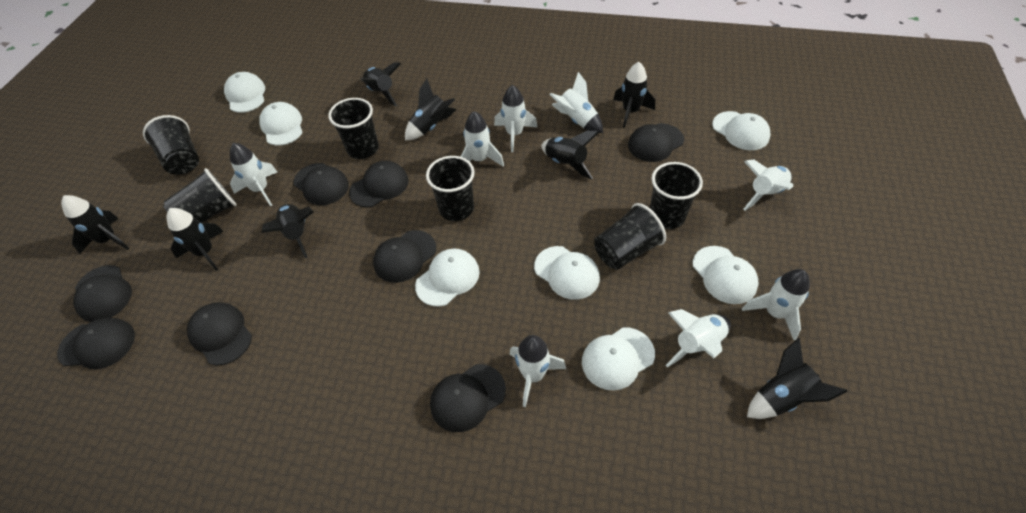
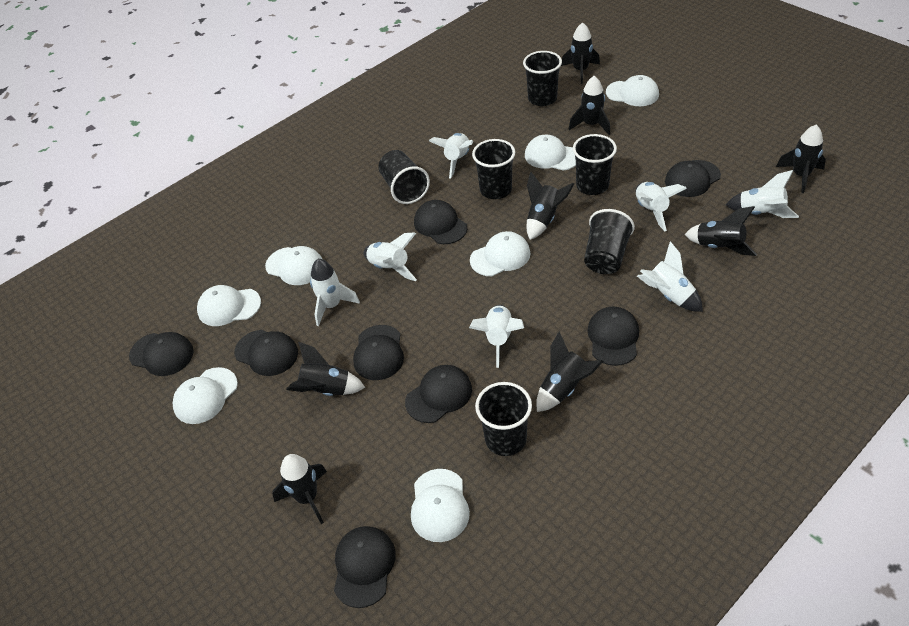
white rocket: [230,143,277,206] [461,111,504,167] [494,85,538,152] [510,335,566,407] [549,72,603,133] [665,309,731,367] [742,269,810,340] [743,160,793,210] = 8 -> [310,259,360,326] [363,232,417,281] [429,133,473,178] [469,305,524,368] [636,182,687,231] [637,241,703,312] [726,170,799,218] = 7

